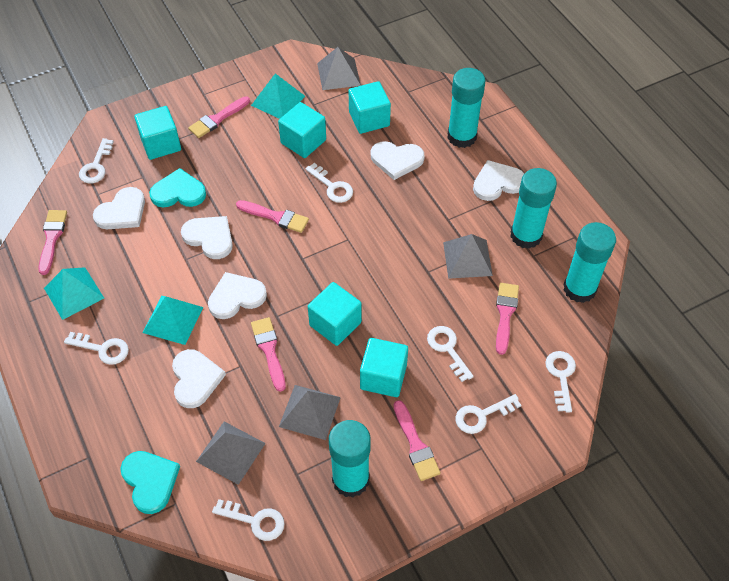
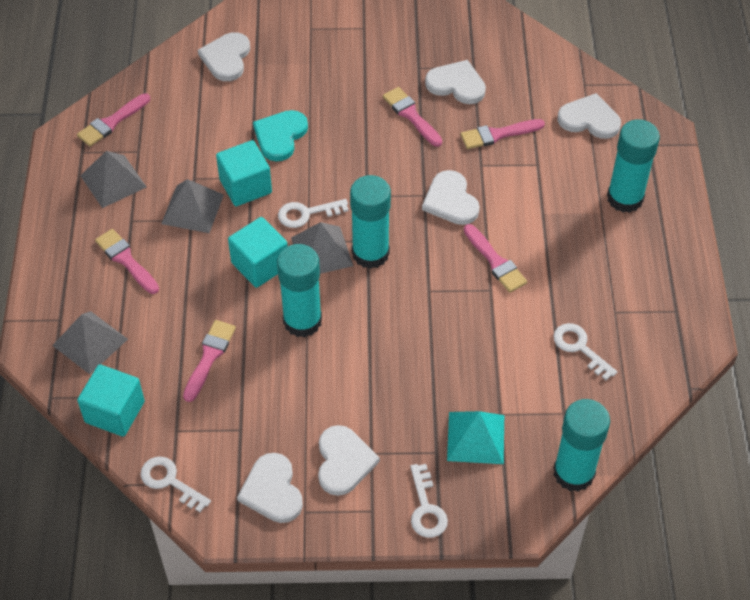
turquoise cube: [134,106,181,160] [278,102,326,158] [308,282,362,346] [349,81,391,134] [360,338,408,397] = 5 -> [77,364,145,437] [216,140,272,206] [228,217,288,288] = 3
turquoise heart: [120,451,180,514] [149,168,206,207] = 2 -> [253,110,308,161] = 1
turquoise pyramid: [44,267,104,320] [143,296,203,345] [251,73,305,119] = 3 -> [447,411,504,464] = 1
white key: [64,332,129,365] [79,138,114,184] [212,499,285,541] [305,163,353,203] [427,326,474,382] [455,394,521,434] [545,351,576,412] = 7 -> [140,456,211,512] [278,199,349,228] [410,464,448,538] [553,323,617,380] = 4

